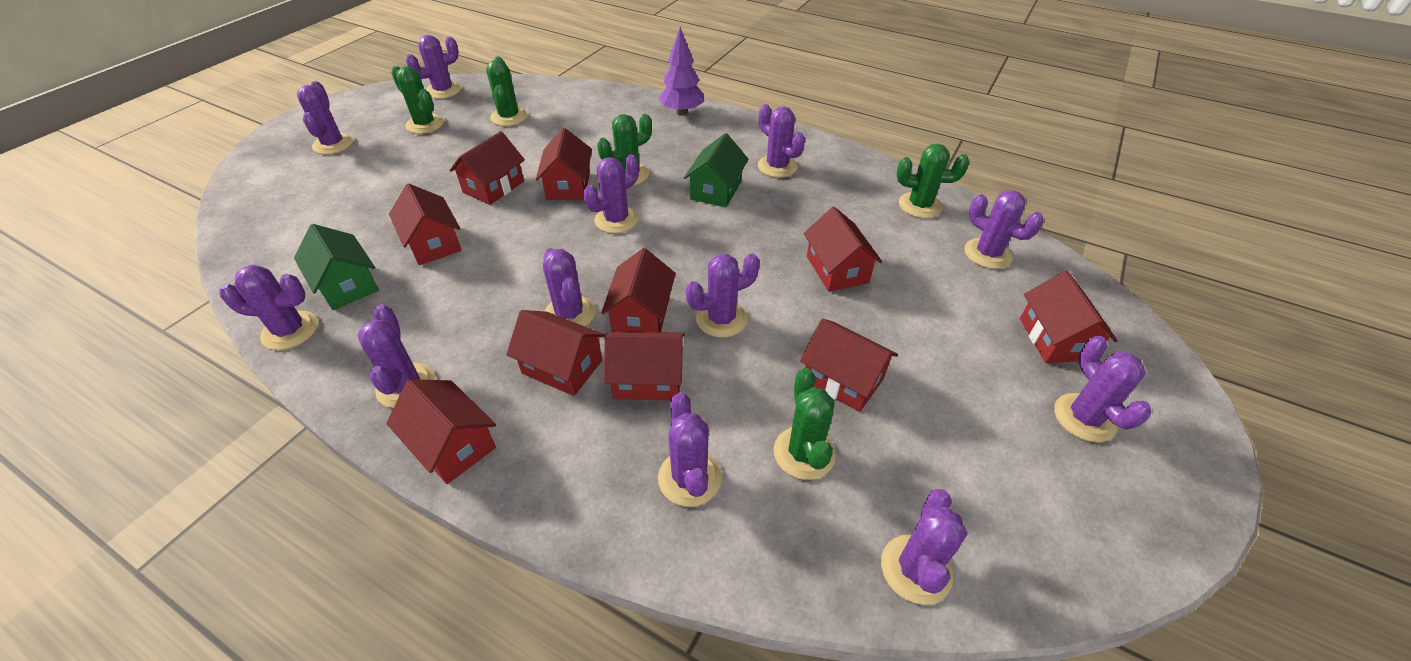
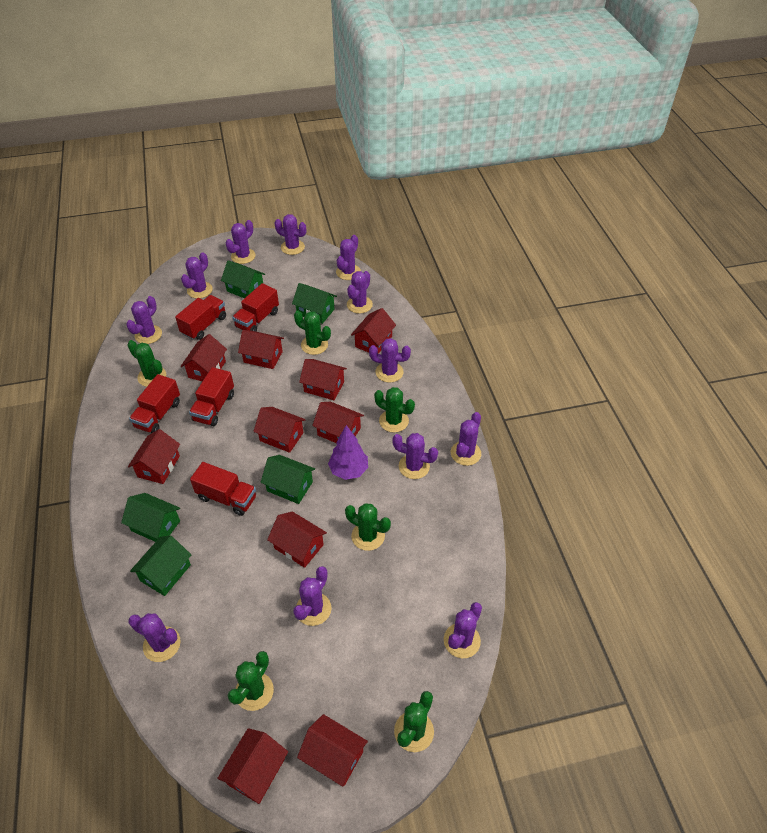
green cactus: [391,66,444,134] [486,56,528,126] [597,114,652,186] [774,368,836,480] [897,144,969,218] = 5 -> [127,340,166,387] [227,651,274,711] [294,311,331,355] [345,503,391,551] [374,387,415,433] [394,691,434,752] = 6
green house: [294,224,379,310] [684,133,749,208] = 2 -> [121,493,180,542] [130,536,191,596] [221,260,265,298] [260,455,315,504] [292,283,337,324] = 5
red truck: none = 0 -> [129,374,180,433] [175,295,226,340] [189,367,234,426] [190,462,256,516] [232,283,279,331] = 5

